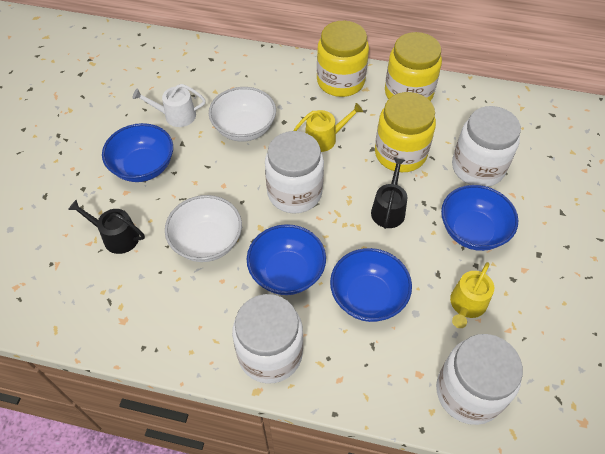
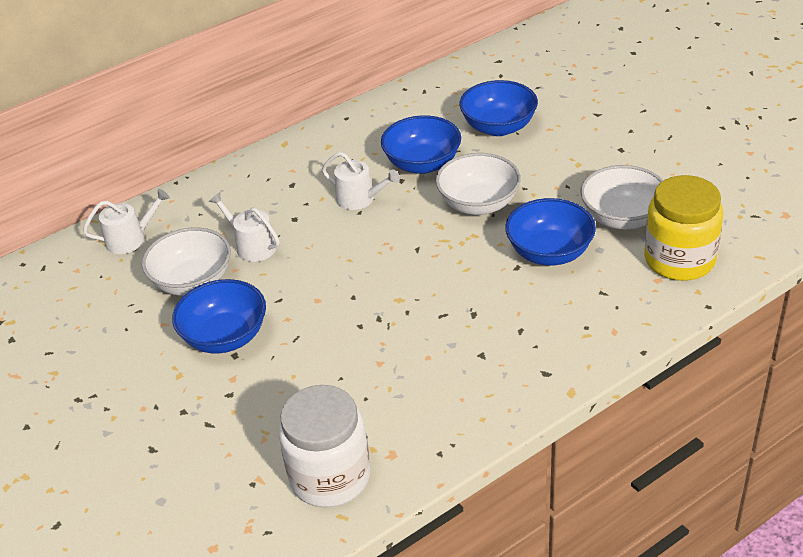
black watering can: [68,200,145,254] [371,158,407,229] = 2 -> none = 0
white bowl: [165,195,242,262] [209,87,276,142] = 2 -> [142,227,231,296] [436,153,521,215] [580,165,664,229] = 3
white jar: [232,294,303,383] [265,131,324,214] [436,334,523,425] [452,106,521,187] = 4 -> [279,385,371,507] = 1
white watering can: [132,84,206,127] = 1 -> [83,189,170,254] [209,192,280,262] [322,152,400,210] = 3
yellow jar: [317,21,369,97] [375,92,436,172] [385,32,442,101] = 3 -> [644,175,723,281] = 1
yellow watering can: [294,103,363,152] [450,262,494,328] = 2 -> none = 0

